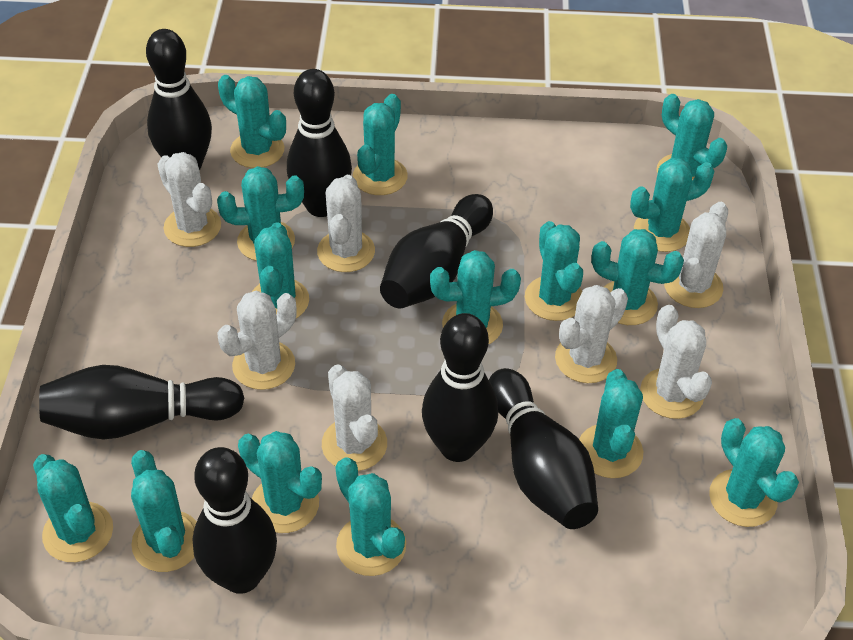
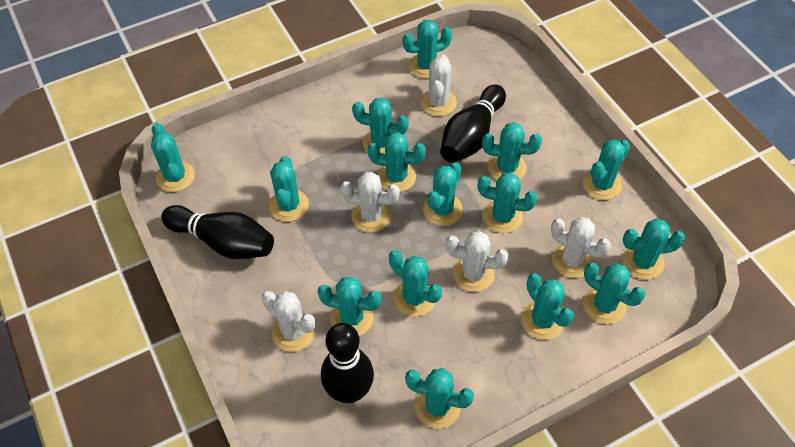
black bowling pin: [39,365,244,440] [146,29,212,170] [193,447,277,594] [287,69,352,217] [380,194,493,309] [422,313,498,462] [489,368,598,529] = 7 -> [161,205,274,259] [321,323,374,403] [440,85,506,163] = 3
white cactus: [157,152,221,247] [217,291,297,390] [317,175,375,272] [322,364,387,471] [555,285,628,383] [640,305,712,419] [664,202,728,308] = 7 -> [262,291,315,352] [340,172,400,232] [421,54,457,116] [445,231,509,292] [551,217,611,278] = 5

